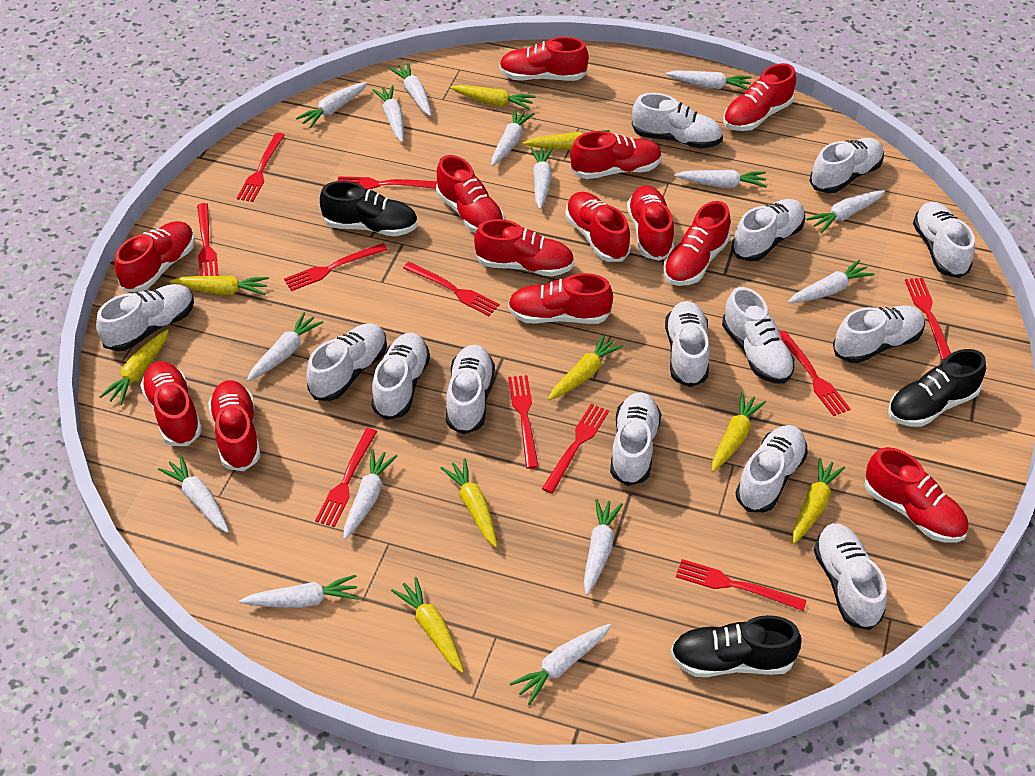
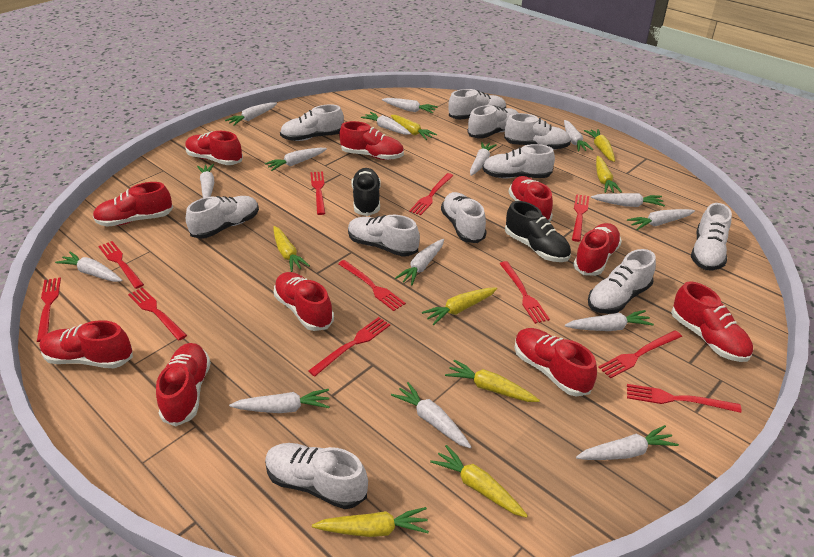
black shoe: [320,181,418,236] [671,615,802,677] [888,349,986,427] = 3 -> [352,168,381,216] [505,201,571,262] = 2
red shoe: [115,221,195,292] [140,361,202,446] [208,380,261,471] [436,155,505,233] [474,219,574,276] [499,37,589,81] [508,273,613,324] [565,192,631,262] [570,131,662,179] [627,185,674,261] [663,201,731,286] [723,63,796,131] [864,447,969,543] = 13 -> [39,320,133,368] [93,182,173,227] [156,343,211,427] [185,131,243,165] [274,272,334,331] [339,121,404,160] [508,176,553,222] [515,328,597,397] [573,223,622,276] [671,281,753,362] = 10
white shoe: [96,284,194,351] [306,323,387,401] [371,333,430,420] [446,345,495,434] [610,392,661,486] [632,93,723,149] [665,301,710,387] [722,287,795,384] [731,199,805,262] [735,425,808,512] [809,138,884,193] [814,523,887,630] [833,305,925,363] [913,202,975,278] = 14 -> [186,196,259,239] [265,443,368,509] [280,104,344,141] [348,215,420,257] [441,192,487,243] [448,89,506,120] [468,105,518,139] [482,144,555,178] [504,113,571,150] [588,249,656,314] [691,203,732,270] = 11
yellow carrot: [99,329,169,405] [170,275,269,295] [391,577,464,673] [441,458,497,547] [450,85,536,110] [522,130,610,150] [548,334,624,400] [712,392,766,472] [792,457,845,544] = 9 -> [273,226,310,272] [312,507,429,537] [391,115,437,140] [422,287,497,325] [430,445,528,518] [445,360,540,402] [584,129,615,162] [596,156,622,193] = 8

